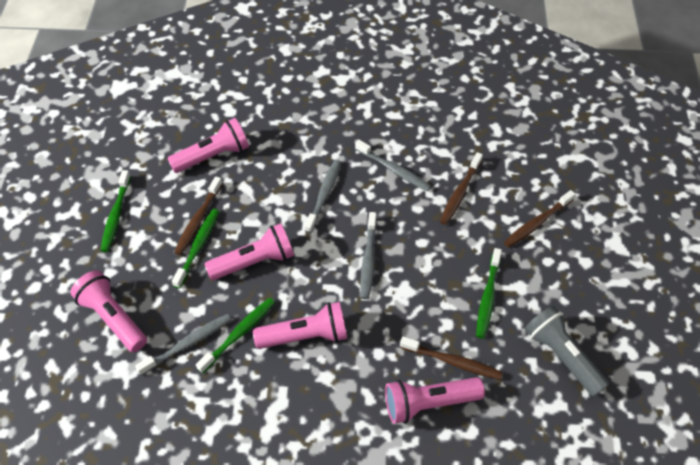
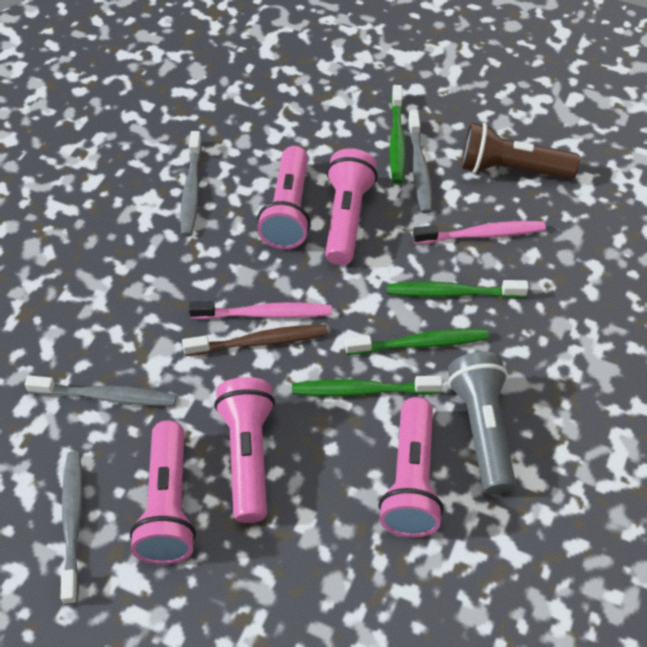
brown flashlight: none = 0 -> [461,122,580,179] = 1
brown toothbrush: [174,176,223,255] [400,336,503,380] [440,152,483,225] [504,190,576,248] = 4 -> [182,325,328,356] = 1
pink toothbrush: none = 0 -> [189,301,332,319] [413,221,546,244] = 2

